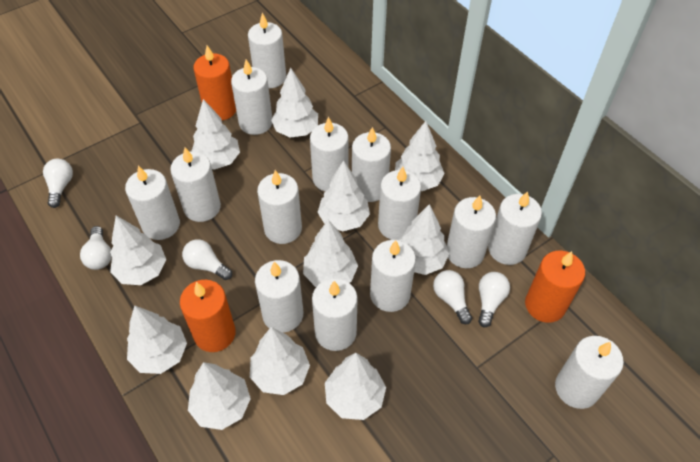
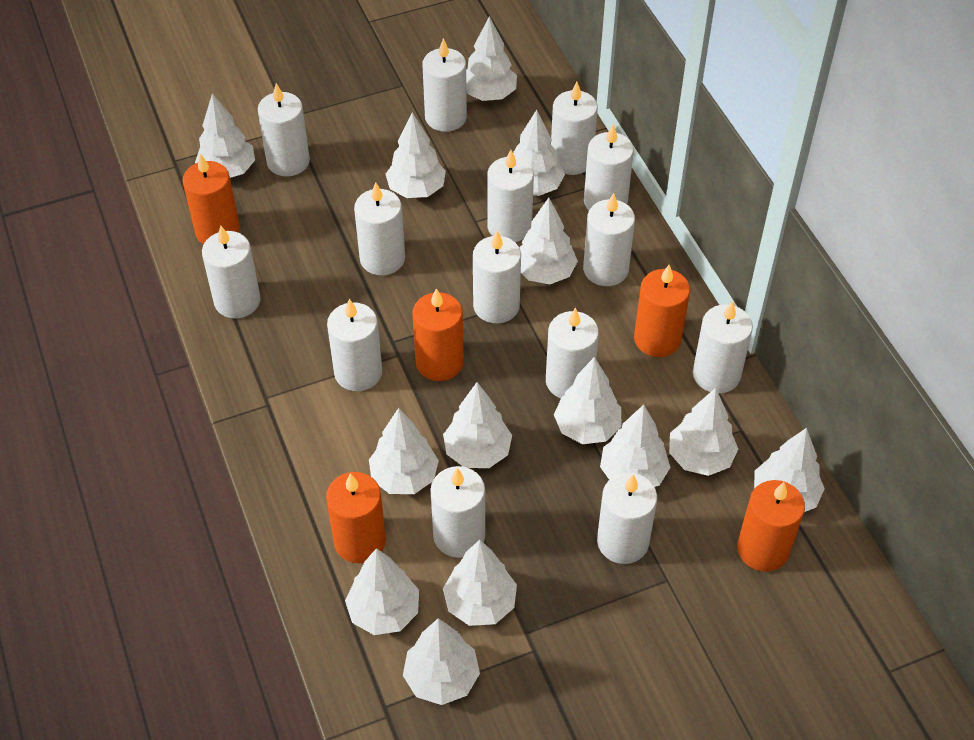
orange candle: [180,280,236,352] [194,45,236,121] [525,251,585,323] = 3 -> [182,154,240,244] [326,472,386,563] [412,288,464,381] [634,265,690,357] [737,480,805,572] = 5
white light bulb: [43,159,73,208] [80,226,112,270] [182,239,232,280] [433,270,472,324] [478,272,510,327] = 5 -> none = 0
white tree: [110,215,166,285] [127,305,187,374] [188,362,251,430] [191,99,240,170] [250,327,310,395] [271,68,318,138] [303,220,358,287] [317,160,370,232] [325,353,386,420] [395,121,445,191] [398,204,449,275] = 11 -> [195,93,255,178] [345,548,419,635] [369,408,439,494] [386,113,446,198] [403,618,480,705] [443,382,512,468] [443,540,517,626] [466,16,517,101] [513,110,565,196] [519,198,578,284] [554,357,622,444] [600,405,670,487] [669,388,738,476] [754,428,825,512] = 14

